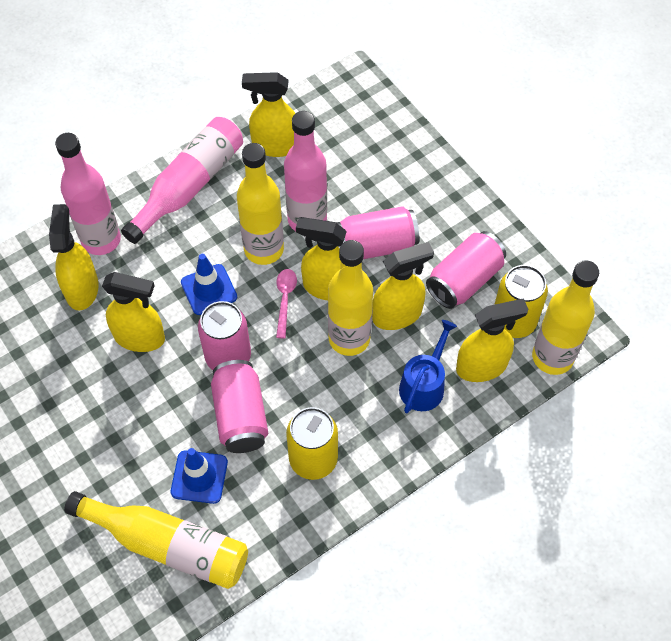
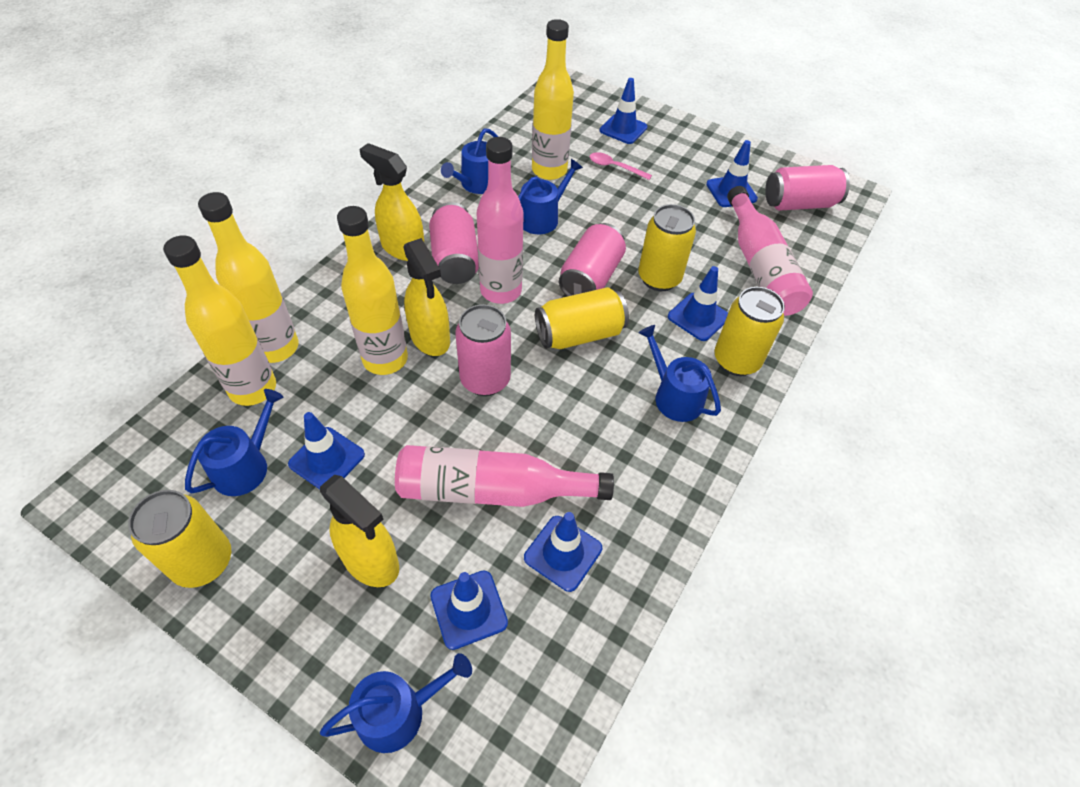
blue traffic cone: [171,448,228,504] [181,254,237,315] = 2 -> [288,412,365,489] [430,571,508,650] [524,512,602,592] [600,78,648,144] [668,266,728,341] [706,140,758,207] = 6
blue watering can: [399,320,457,413] = 1 -> [185,389,283,496] [320,653,472,753] [441,128,498,194] [518,159,583,234] [639,325,721,422] = 5
yellow can: [286,407,338,480] [494,265,548,338] = 2 -> [128,490,231,588] [535,287,629,349] [638,204,696,291] [714,287,785,376] = 4
yellow spray bottle: [49,204,99,311] [102,272,165,352] [242,72,295,157] [296,217,347,300] [372,242,434,330] [456,298,528,382] = 6 -> [320,475,399,587] [359,143,424,261] [403,238,450,356] = 3

